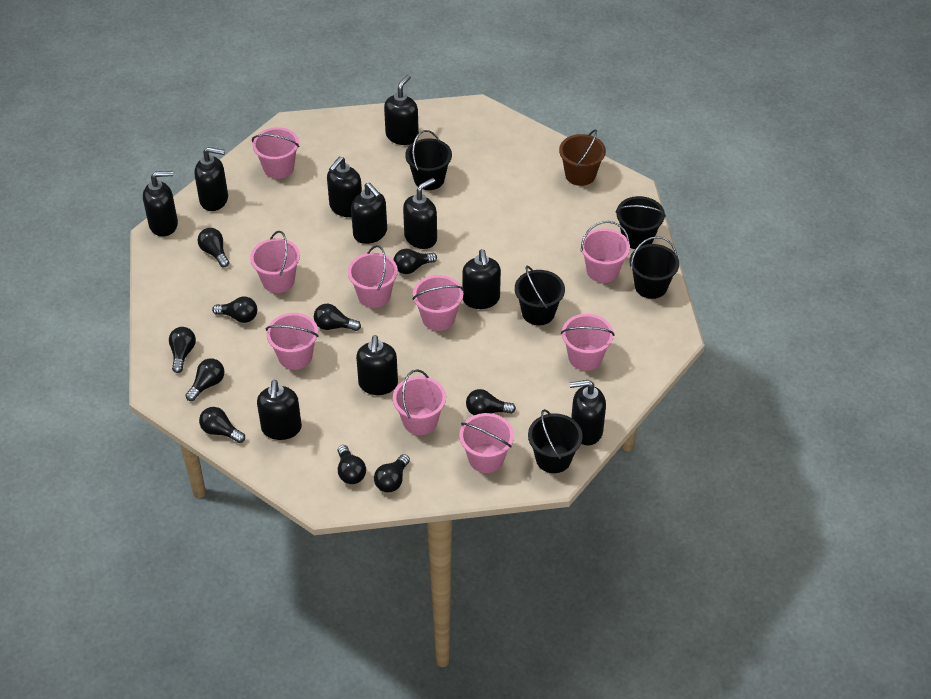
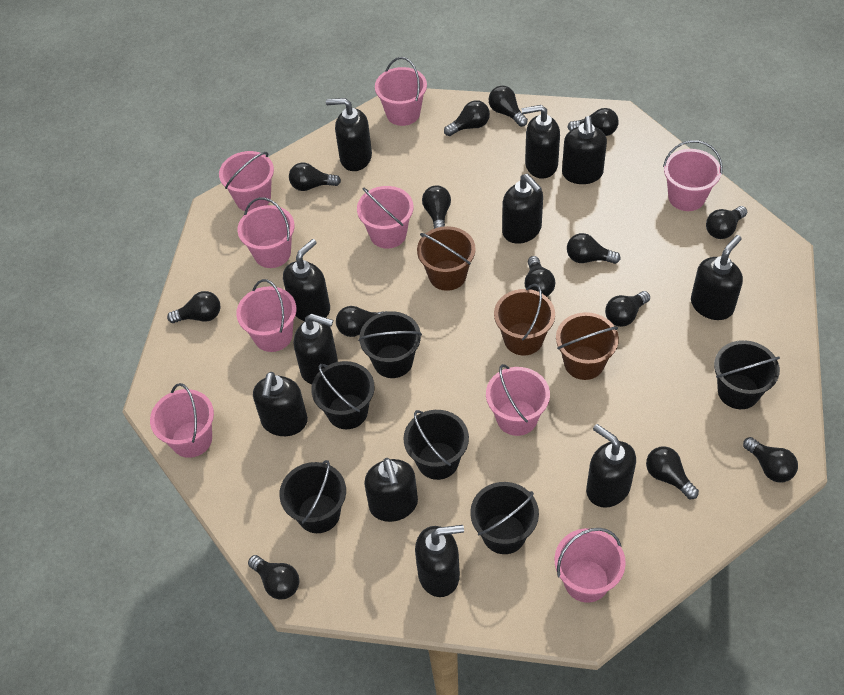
black bucket: [405,130,452,190] [515,266,565,325] [528,409,583,473] [616,196,666,249] [629,236,679,299] = 5 -> [279,460,346,533] [311,361,375,429] [358,311,422,378] [403,410,469,480] [470,482,539,554] [714,340,780,409] = 6
black light bulb: [169,327,196,373] [186,359,224,401] [197,228,230,267] [199,407,245,443] [212,297,257,323] [314,304,361,331] [338,445,366,484] [374,454,410,492] [393,249,437,274] [466,389,516,415] = 10 -> [167,291,220,323] [248,555,299,600] [289,163,341,191] [336,306,387,337] [422,185,451,229] [444,100,490,136] [489,86,528,127] [525,256,555,297] [567,108,619,136] [567,233,621,264] [605,291,650,327] [646,446,699,499] [706,206,747,239] [743,437,798,482] = 14
black soap dispenser: [143,171,178,237] [194,147,228,211] [257,380,302,440] [327,157,362,217] [351,182,387,244] [356,335,398,395] [384,75,419,145] [403,178,437,249] [462,249,501,309] [569,380,606,445] = 10 -> [253,372,308,436] [283,239,330,321] [294,314,338,384] [326,98,372,171] [364,458,418,522] [415,525,464,597] [502,174,543,244] [521,105,560,179] [562,116,607,184] [586,424,636,508] [691,235,743,320] = 11
brown bucket: [559,129,606,186] = 1 -> [417,226,476,291] [494,284,555,355] [556,312,619,380] = 3

